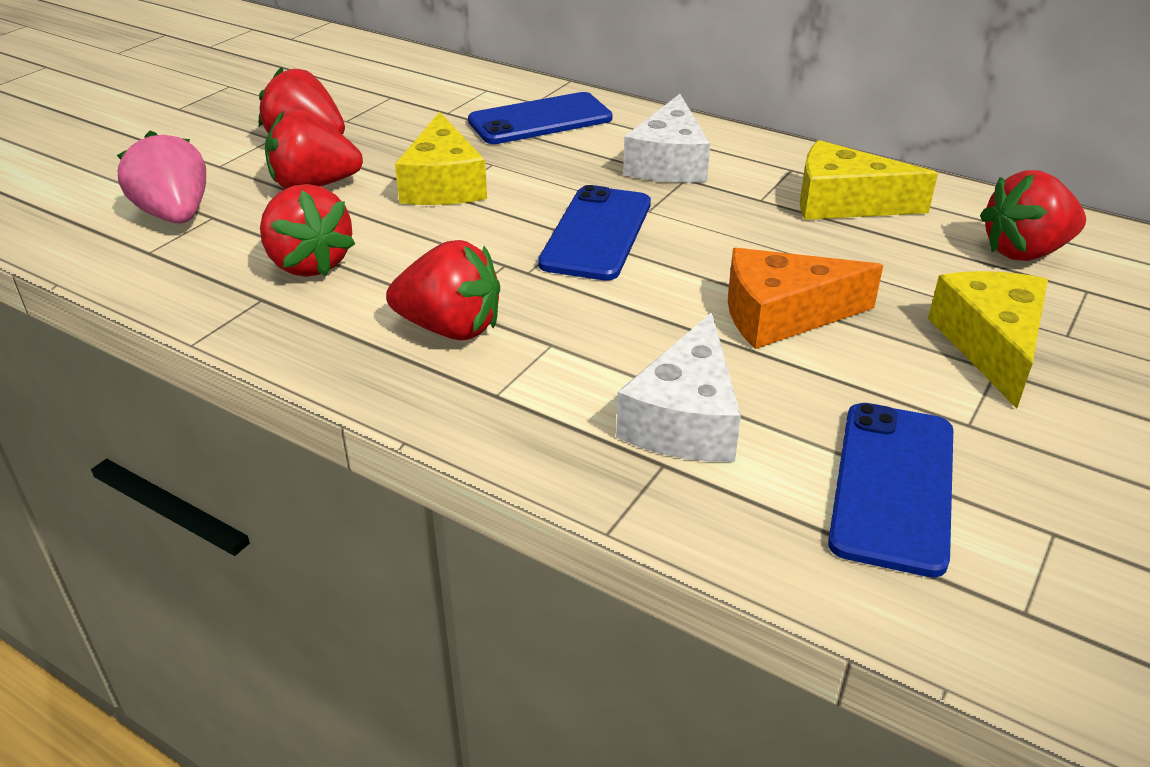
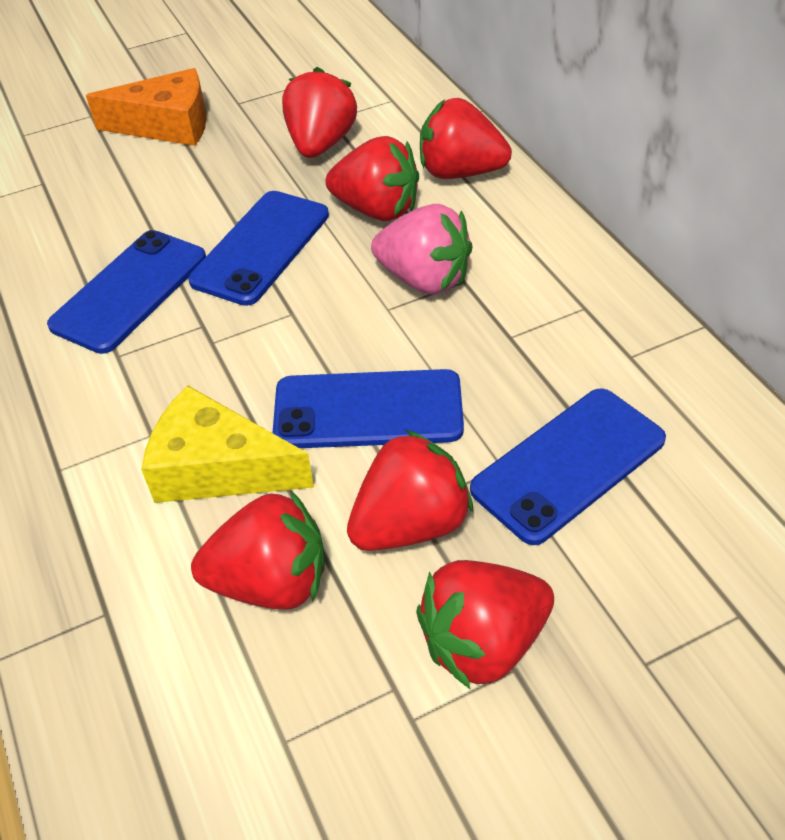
blue phone: [468,92,613,144] [538,185,651,281] [828,403,953,577] = 3 -> [47,230,206,354] [188,191,329,306] [273,369,464,448] [470,388,666,545] = 4
red strawberry: [259,67,345,135] [260,184,355,277] [265,109,363,189] [386,240,500,341] [980,170,1086,261] = 5 -> [191,491,325,609] [282,67,357,158] [326,136,419,221] [347,430,473,551] [416,560,554,689] [420,98,512,179] = 6
white cheese: [616,312,741,462] [623,94,710,183] = 2 -> none = 0
yellow cheese: [395,112,487,205] [800,140,938,220] [928,271,1048,408] = 3 -> [141,385,314,503] = 1

